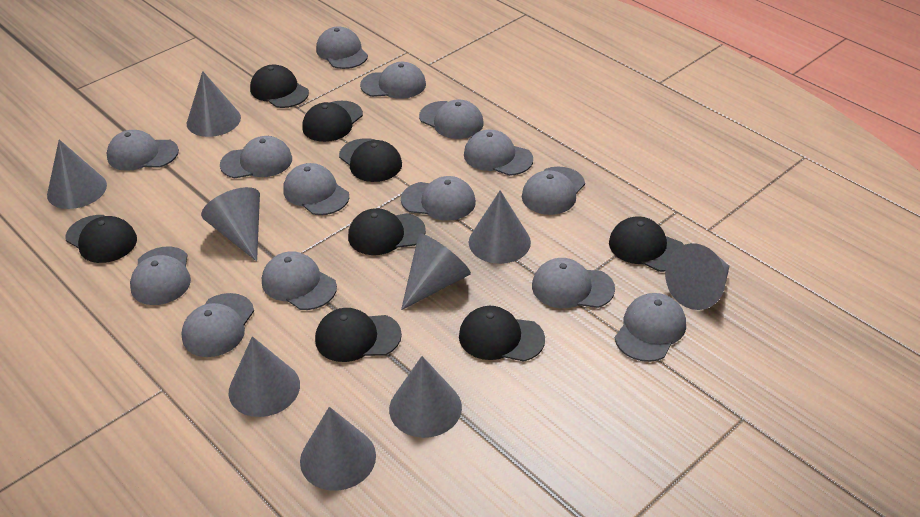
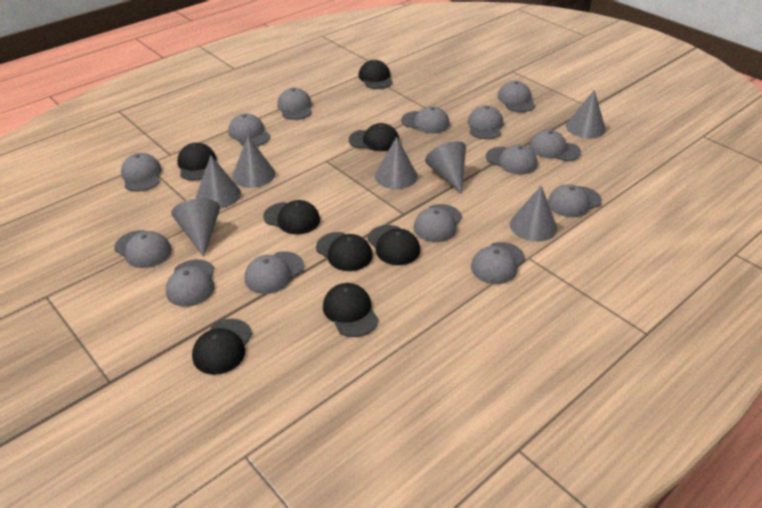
grey cone: [47,139,107,209] [187,71,241,137] [201,187,260,262] [229,336,300,417] [300,407,376,491] [389,356,462,438] [401,233,471,310] [469,190,531,264] [665,243,729,310] = 9 -> [171,198,220,257] [196,155,241,209] [232,136,275,188] [375,137,418,189] [425,141,466,194] [510,186,557,242] [566,90,606,139] = 7

